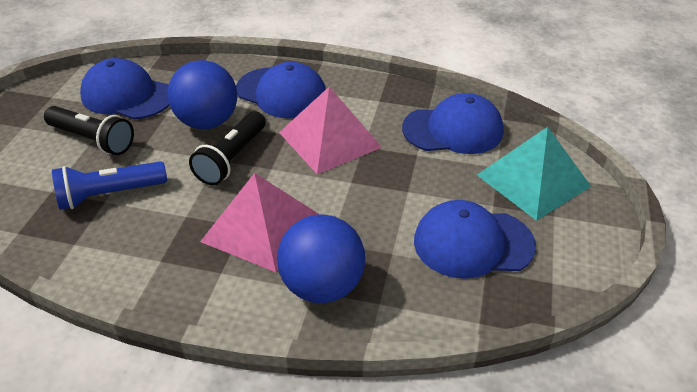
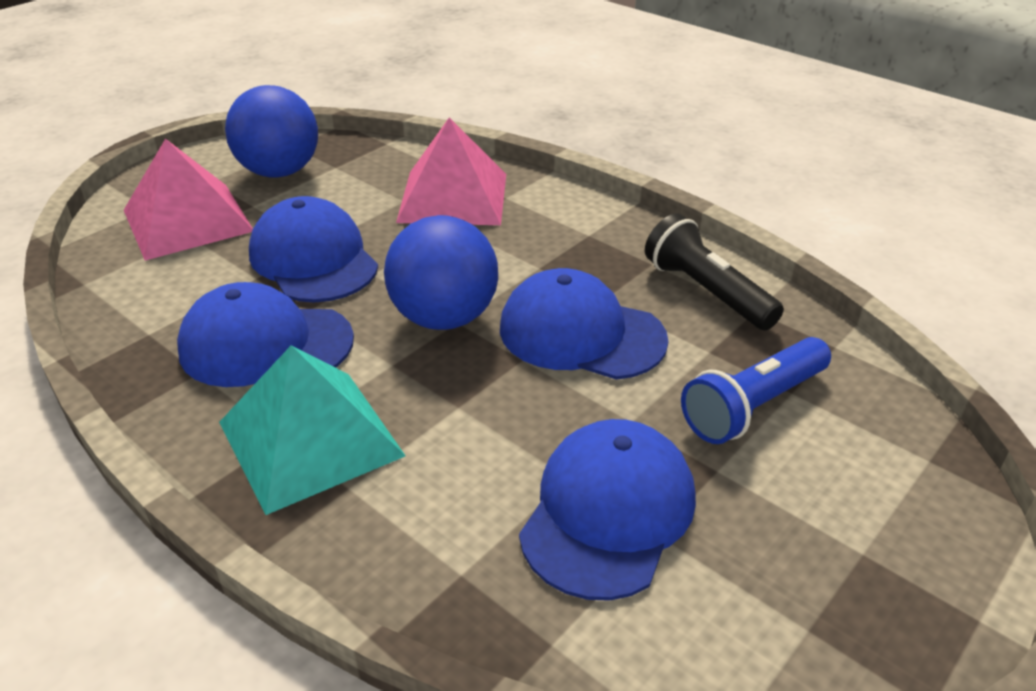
black flashlight: [44,106,134,155] [189,111,266,185] = 2 -> [645,213,784,330] = 1

